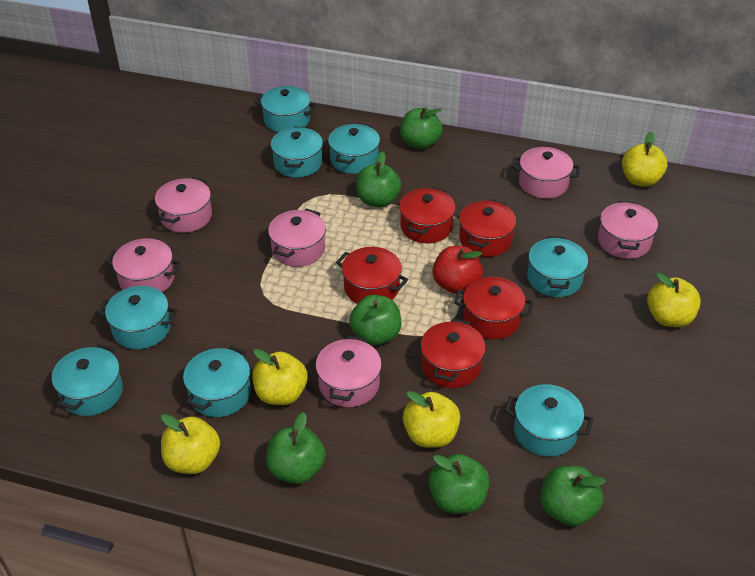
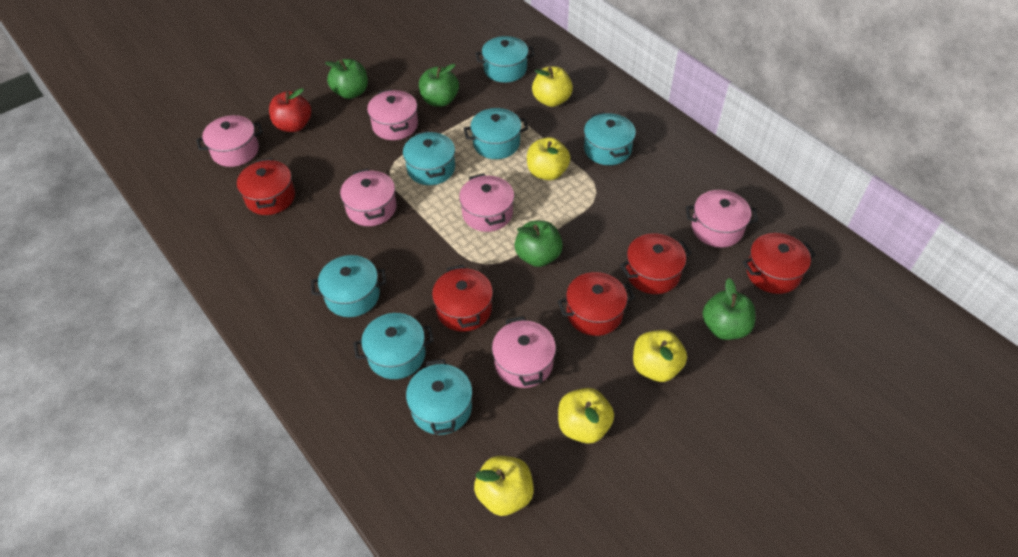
green apple: [266,412,326,484] [349,295,401,346] [356,151,401,208] [400,107,443,150] [428,454,489,514] [541,466,606,526] = 6 -> [325,59,368,99] [419,64,459,107] [514,221,563,267] [702,278,755,340] = 4
turquoise pot: [52,344,123,416] [97,286,178,349] [183,346,251,417] [254,86,317,132] [271,126,323,178] [328,123,380,174] [505,384,593,457] [527,236,588,297] = 8 -> [311,255,386,317] [353,313,434,379] [403,130,455,185] [406,359,472,435] [463,108,529,159] [475,36,535,82] [584,112,636,165] = 7

